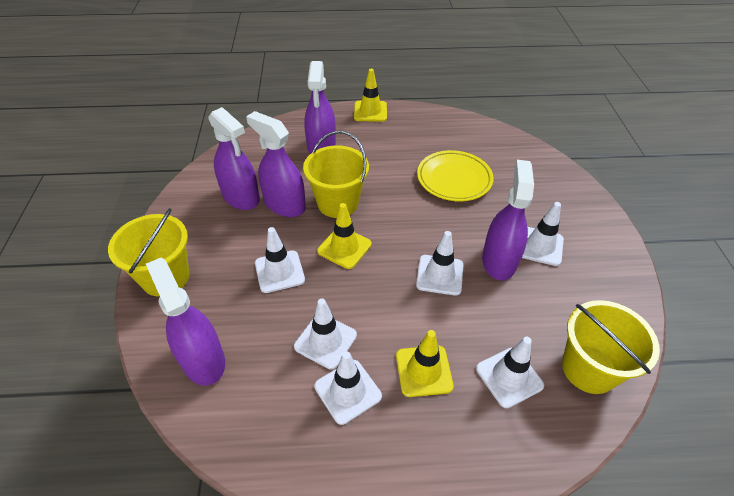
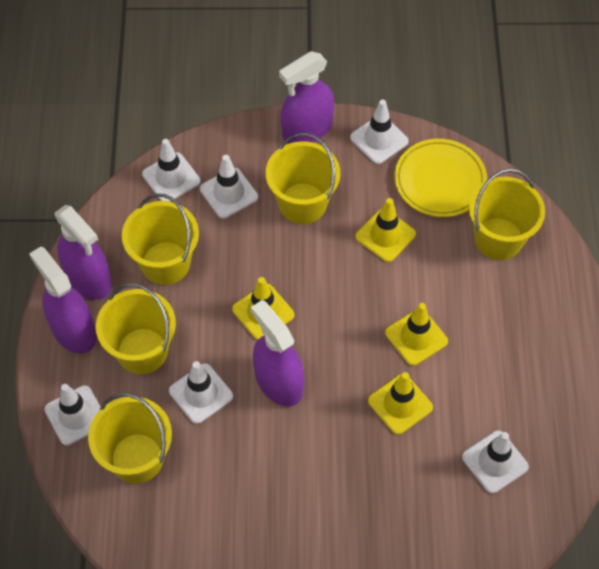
purple spray bottle: [146,258,225,386] [208,107,260,210] [246,111,306,217] [304,61,336,154] [482,160,534,280] = 5 -> [29,247,96,354] [55,205,112,300] [251,300,304,407] [279,51,334,144] = 4
yellow bucket: [108,208,189,297] [303,131,369,218] [562,300,660,394] = 3 -> [88,393,172,484] [96,283,176,374] [122,193,199,285] [266,133,340,224] [469,169,545,260] = 5
yellow traffic cone: [317,203,372,269] [354,69,387,122] [396,330,454,397] = 3 -> [232,277,294,340] [355,198,416,262] [368,372,433,435] [385,303,448,366] = 4

